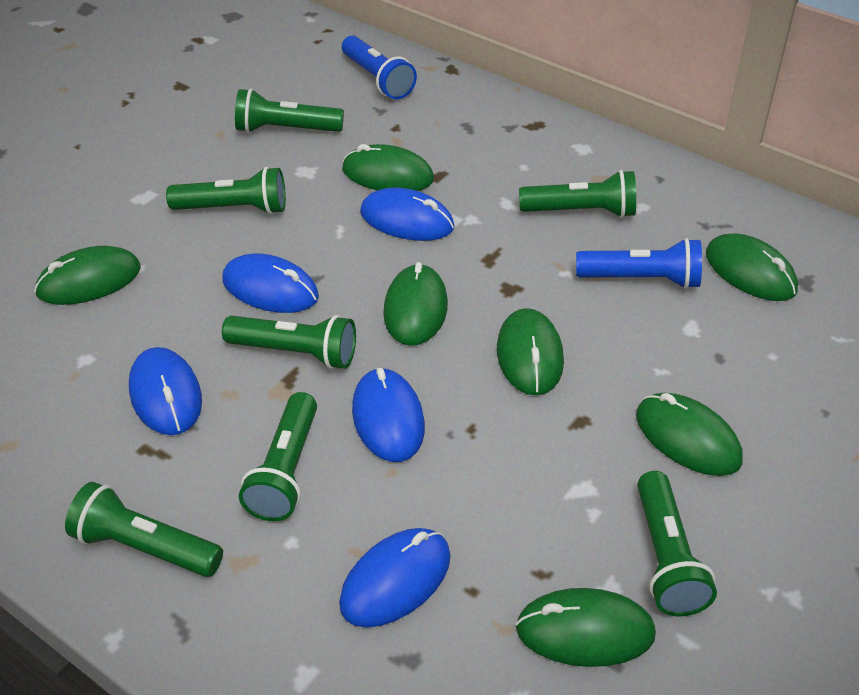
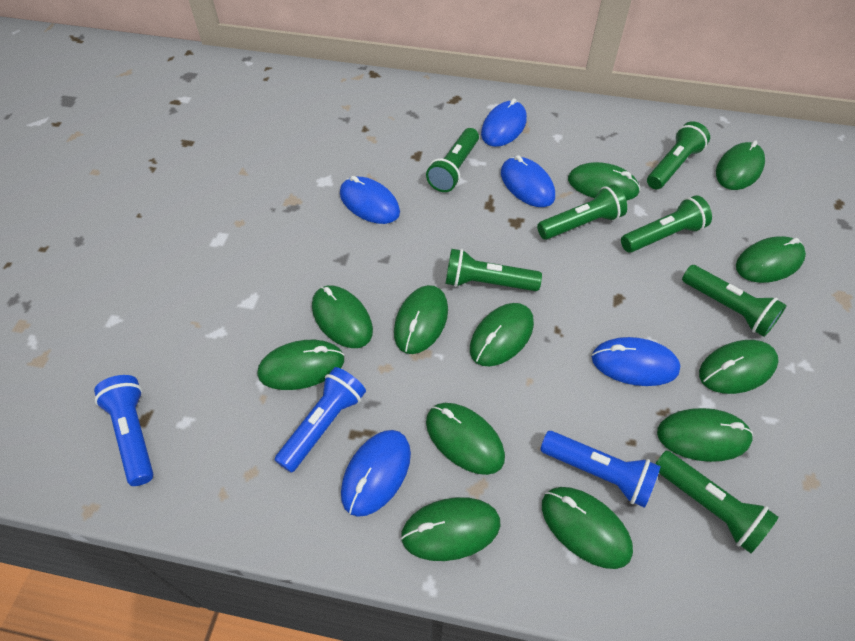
blue flashlight: [342,35,417,100] [576,238,702,289] = 2 -> [94,375,154,486] [275,367,366,473] [540,431,661,508] = 3
green mouse: [34,246,141,305] [342,144,434,191] [383,262,448,346] [497,308,564,396] [516,588,656,667] [636,393,743,476] [706,233,798,301] = 7 -> [257,340,344,390] [312,285,373,348] [394,285,448,354] [401,497,500,561] [426,403,505,475] [470,303,534,366] [542,487,633,569] [568,162,640,201] [657,408,753,462] [699,340,779,394] [716,140,765,190] [736,236,806,283] = 12

